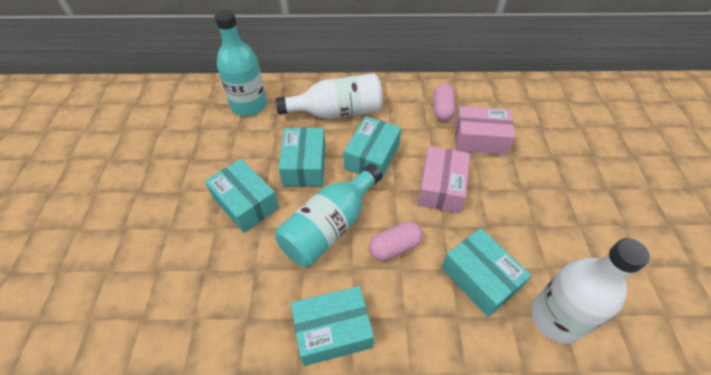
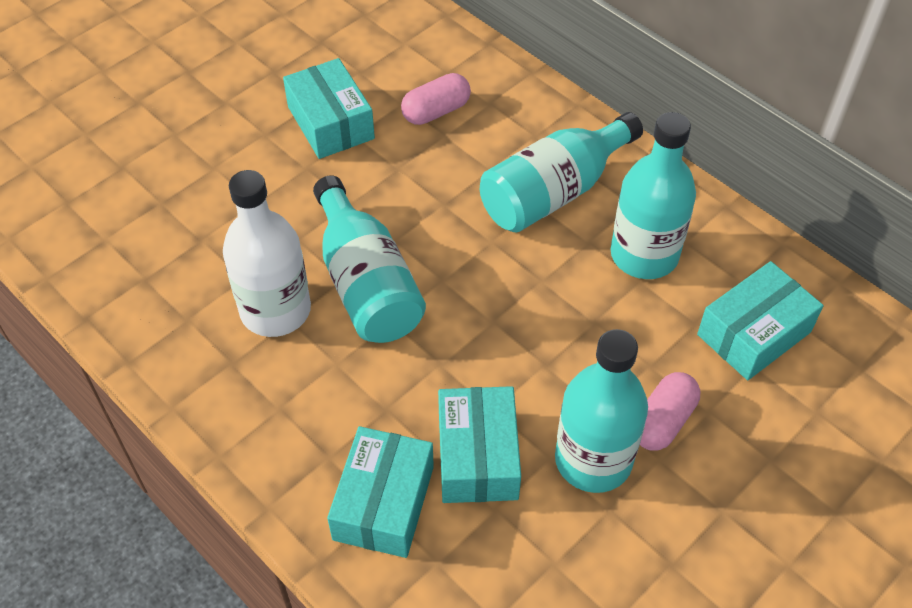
pink box: [417,146,470,213] [454,106,516,155] = 2 -> none = 0
turquoise bottle: [215,10,267,116] [275,164,382,267] = 2 -> [313,175,426,343] [480,112,643,233] [555,329,648,493] [610,112,696,279] = 4
turquoise box: [205,159,279,233] [278,128,325,186] [291,286,374,366] [344,116,401,181] [441,228,531,317] = 5 -> [283,58,375,159] [327,426,434,558] [438,386,521,503] [697,261,823,380] = 4
white bottle: [276,73,382,119] [531,238,650,343] = 2 -> [223,170,311,337] = 1

